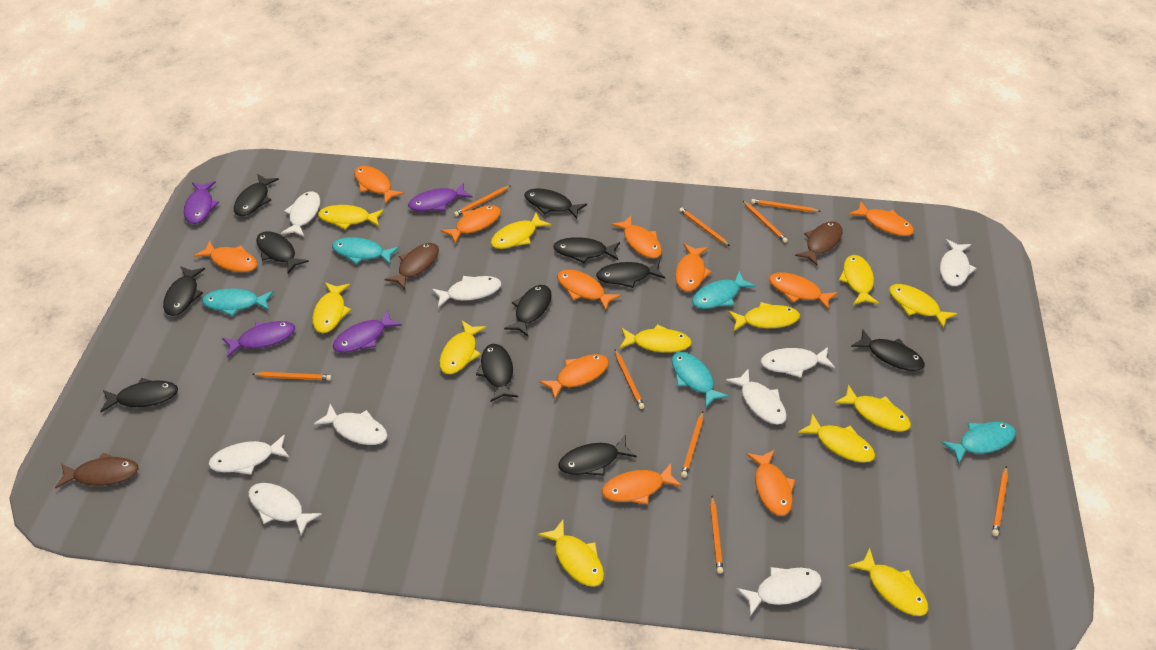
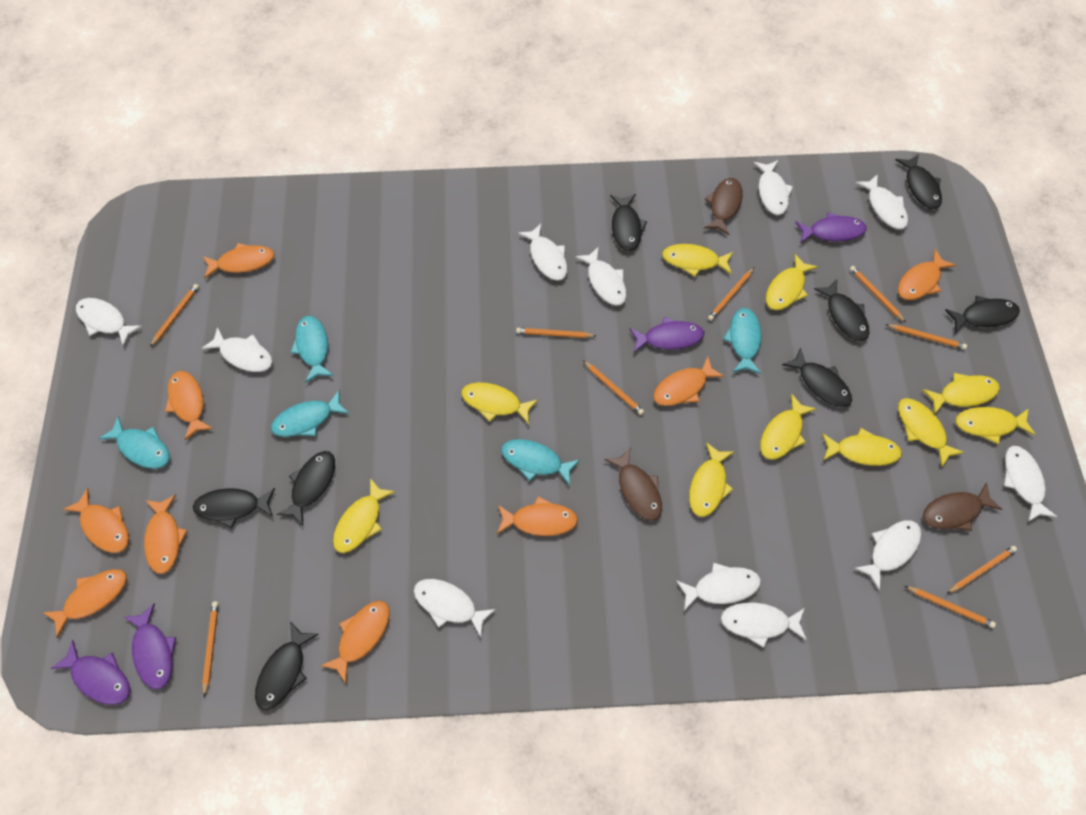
black fish: [100,378,178,412] [163,266,205,316] [234,174,279,216] [256,231,309,273] [476,344,518,402] [504,285,552,337] [524,188,587,219] [553,237,620,263] [558,435,637,476] [596,260,665,288] [851,330,925,371] = 11 -> [193,488,275,528] [255,622,319,710] [277,451,335,526] [610,194,647,251] [782,348,852,407] [814,280,870,341] [895,154,942,209] [945,296,1020,333] = 8
orange fish: [194,240,258,272] [354,166,404,204] [440,205,501,244] [539,354,609,399] [557,269,621,311] [602,464,682,504] [611,216,662,258] [675,244,712,292] [746,450,795,516] [769,272,838,310] [849,201,914,236] = 11 -> [43,569,127,638] [63,488,129,553] [144,494,188,574] [165,371,213,440] [203,243,274,278] [320,601,390,683] [497,496,578,536] [653,356,725,406] [898,249,956,300] = 9
white fish: [208,434,290,475] [248,483,322,536] [281,191,320,237] [314,404,388,445] [432,276,501,307] [726,369,787,424] [737,567,822,616] [761,347,835,378] [940,239,976,286] = 9 -> [76,298,143,347] [201,327,273,372] [414,579,496,637] [518,224,567,281] [575,246,627,306] [676,563,761,611] [721,602,807,648] [754,160,793,215] [854,520,922,590] [856,174,908,229] [1004,446,1057,522] = 11
yellow fish: [312,282,351,333] [318,205,384,229] [439,321,486,374] [491,213,551,249] [538,520,604,587] [619,324,692,353] [728,302,800,331] [798,414,875,463] [835,385,911,432] [839,255,879,305] [849,548,928,616] [889,284,957,329] = 12 -> [333,478,396,553] [461,382,538,424] [662,244,733,277] [689,442,734,517] [760,393,816,460] [766,254,818,310] [822,428,902,466] [898,398,964,467] [923,373,1000,415] [956,407,1036,444] = 10

